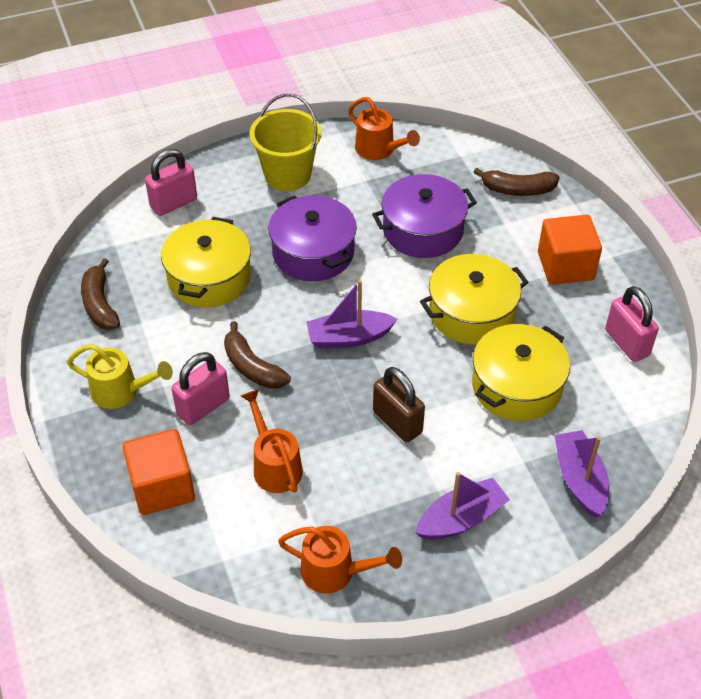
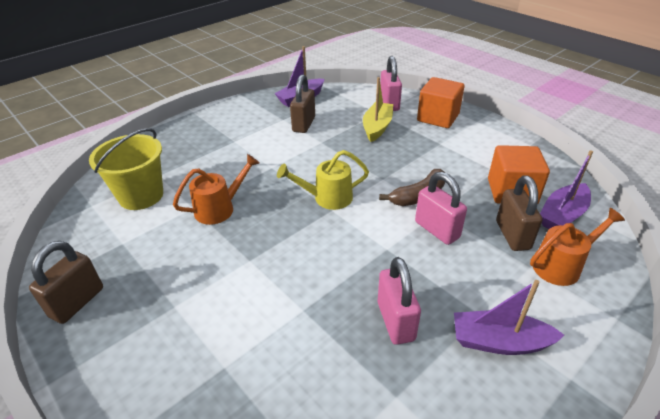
brown banana: [81,258,120,330] [224,321,291,389] [474,168,560,196] = 3 -> [379,169,445,206] = 1
brown padlock: [373,367,425,442] = 1 -> [29,241,103,324] [290,74,315,133] [496,175,542,251] = 3
orange watering can: [241,389,303,493] [278,526,402,594] [348,97,420,160] = 3 -> [173,154,259,225] [530,208,625,286] = 2
purple pot: [268,195,357,281] [372,174,477,258] = 2 -> none = 0
yellow boat: none = 0 -> [363,77,393,142] = 1
yellow pot: [161,217,251,308] [420,254,529,345] [472,324,570,421] = 3 -> none = 0

